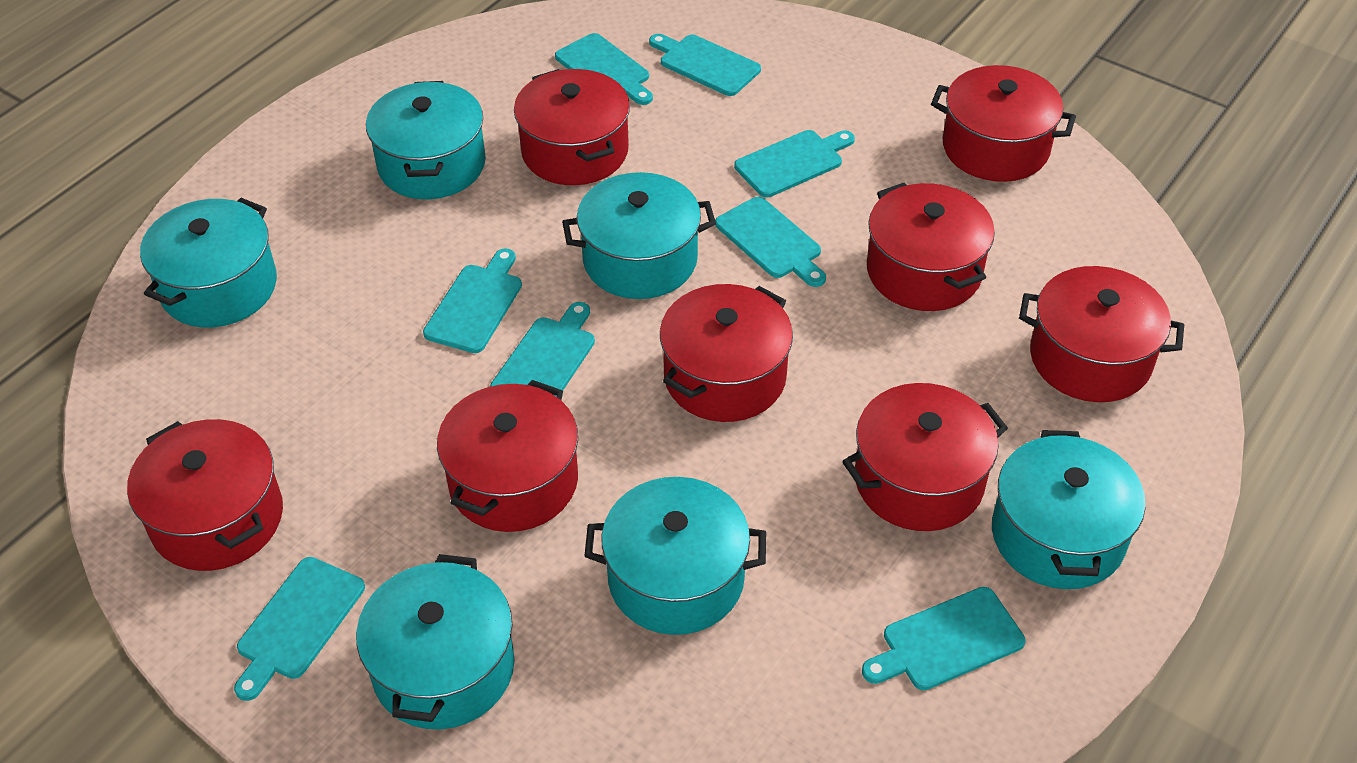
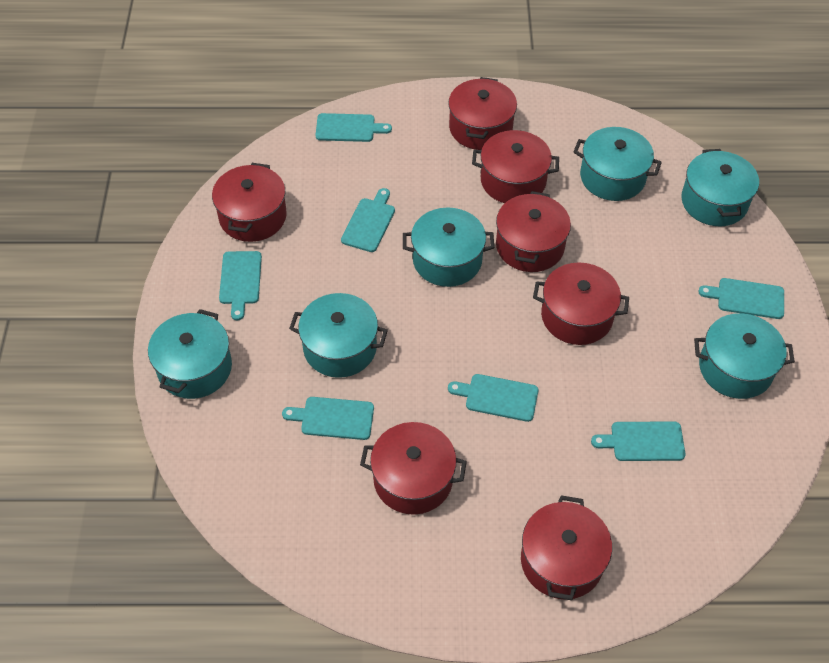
red pot: [127,419,283,571] [437,380,578,532] [514,69,630,185] [660,284,793,422] [842,383,1008,531] [867,183,995,311] [931,65,1076,182] [1019,266,1184,402] = 8 -> [212,163,287,242] [360,422,467,515] [448,77,517,150] [472,130,559,203] [496,191,571,272] [521,495,612,600] [533,262,629,345] = 7
turquoise cutting board: [234,557,365,701] [423,248,522,353] [490,302,595,396] [555,33,653,105] [649,34,761,96] [715,197,826,287] [734,130,855,197] [862,587,1025,690] = 8 -> [219,251,262,320] [282,397,374,440] [316,113,392,142] [341,188,395,252] [448,374,539,422] [591,421,686,461] [698,278,784,319] = 7

